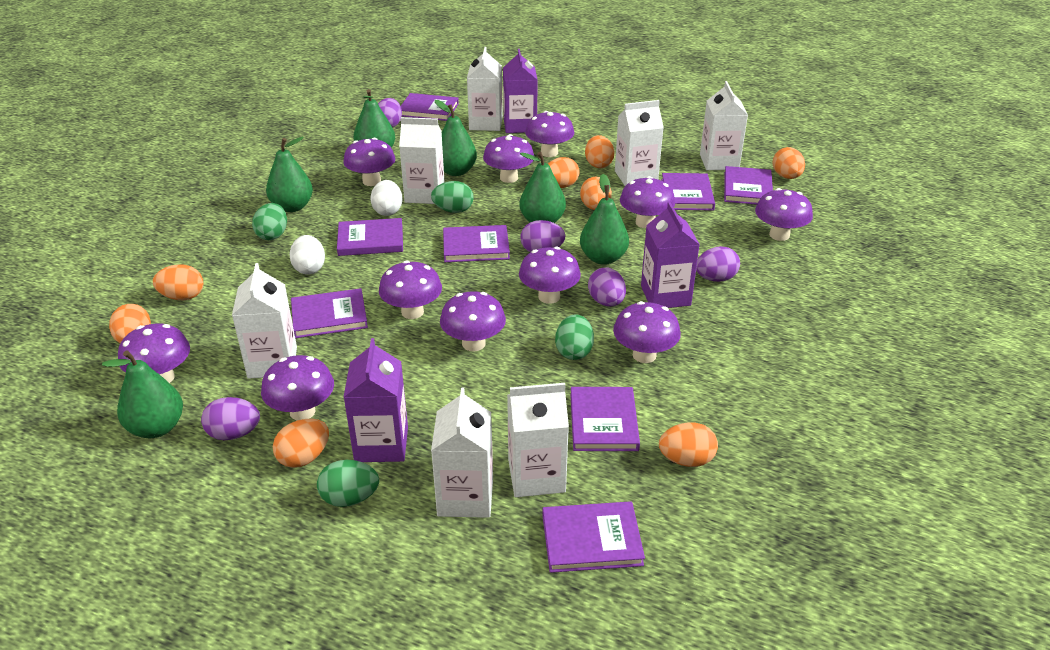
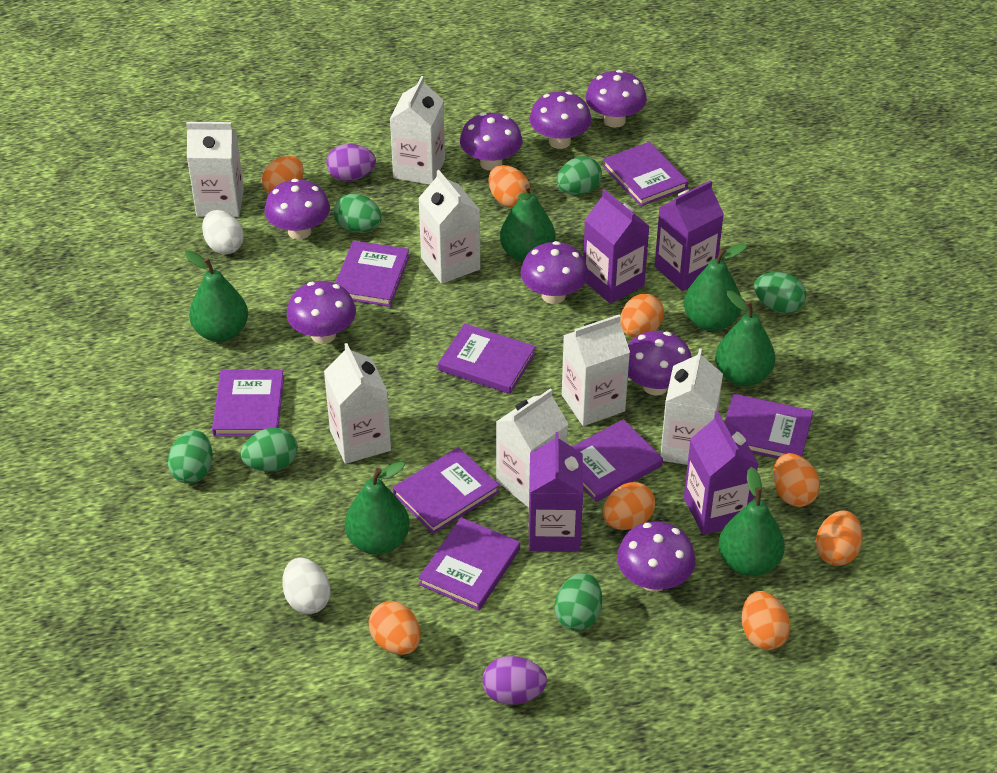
green egg: [252,203,287,240] [317,460,379,507] [431,181,474,213] [555,314,594,360] = 4 -> [168,430,213,484] [240,428,298,472] [334,194,382,233] [555,573,602,631] [557,156,602,195] [754,272,806,314] = 6
purple carton: [344,338,408,462] [503,49,538,133] [641,202,700,308] = 3 -> [529,432,583,552] [583,189,649,304] [655,180,724,291] [684,412,758,535] = 4
purple egg: [201,397,260,440] [378,98,402,128] [520,220,566,252] [588,267,626,307] [696,246,740,282] = 5 -> [327,144,376,181] [483,656,547,705] = 2
purple mushroom: [118,323,190,383] [261,355,334,420] [343,138,395,186] [379,260,442,319] [440,291,506,352] [483,134,534,183] [519,247,581,304] [525,111,574,157] [613,301,681,363] [620,176,675,228] [755,188,813,241] = 11 -> [264,179,330,240] [287,281,356,344] [460,112,522,171] [520,241,588,304] [529,91,592,149] [586,70,647,128] [617,522,696,592] [628,331,692,395] = 8

